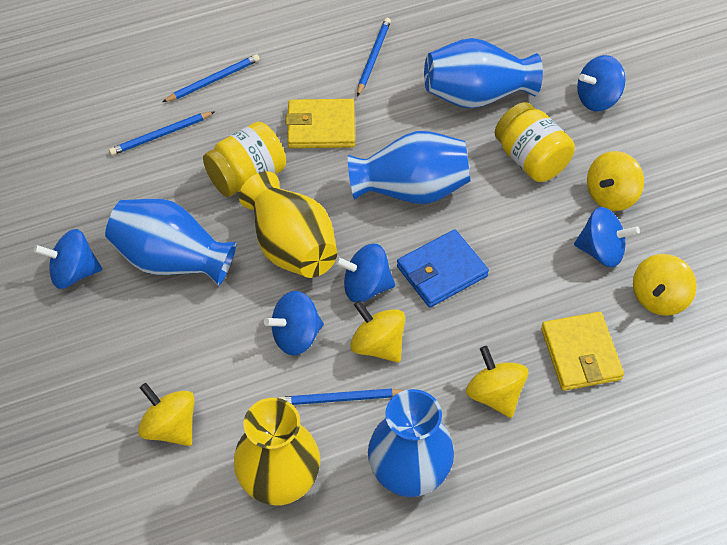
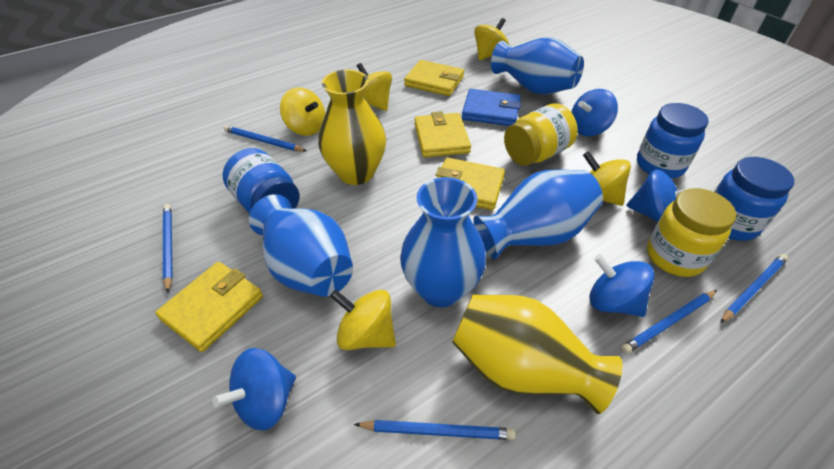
blue jar: none = 0 -> [222,148,299,213] [637,103,709,179] [714,157,794,241] = 3
blue pencil: [109,112,214,155] [163,54,260,102] [279,388,405,405] [357,18,391,97] = 4 -> [163,204,173,293] [224,125,307,152] [354,420,516,440] [621,290,717,354] [720,254,788,323] = 5
blue spinning top: [34,229,102,289] [264,291,324,355] [335,244,395,302] [574,207,640,267] [577,55,626,111] = 5 -> [213,348,296,430] [571,89,618,136] [589,254,654,317] [626,169,700,222] = 4
yellow wallet: [286,99,355,148] [541,312,624,391] = 2 -> [155,262,263,352] [404,60,464,96] [415,111,471,157] [435,158,505,210] = 4

